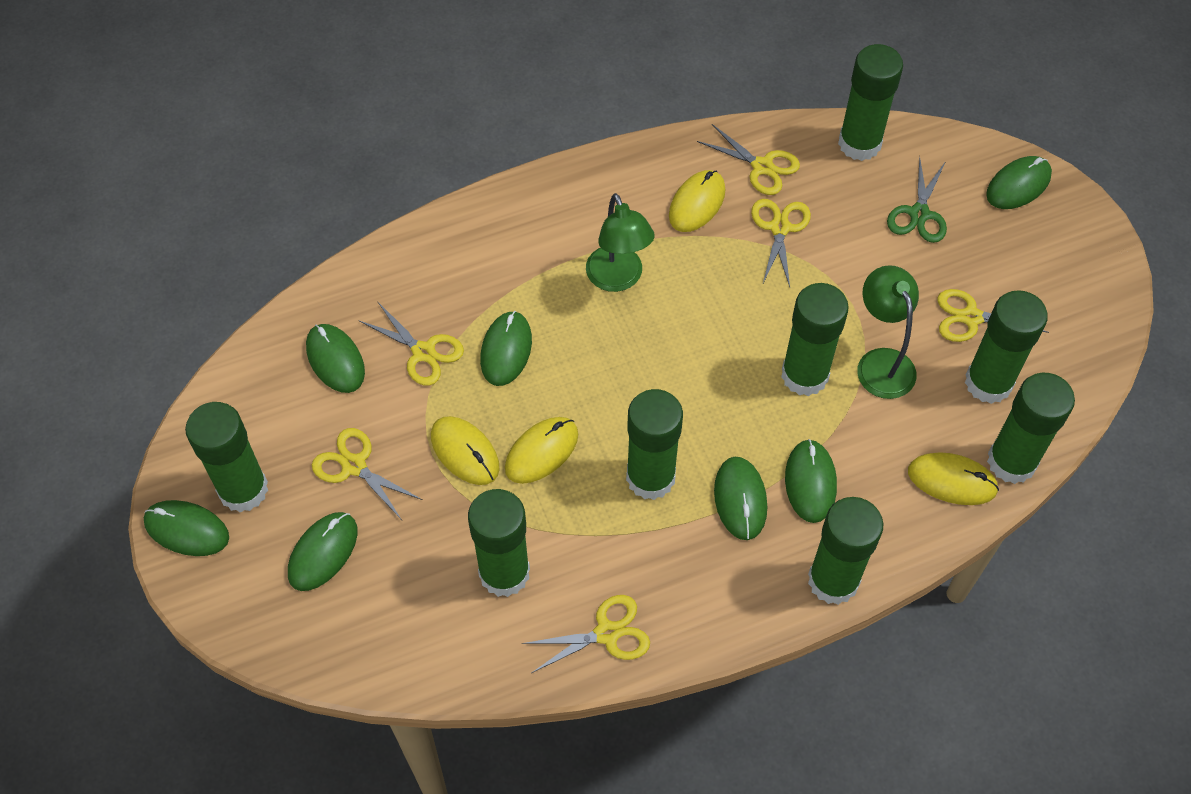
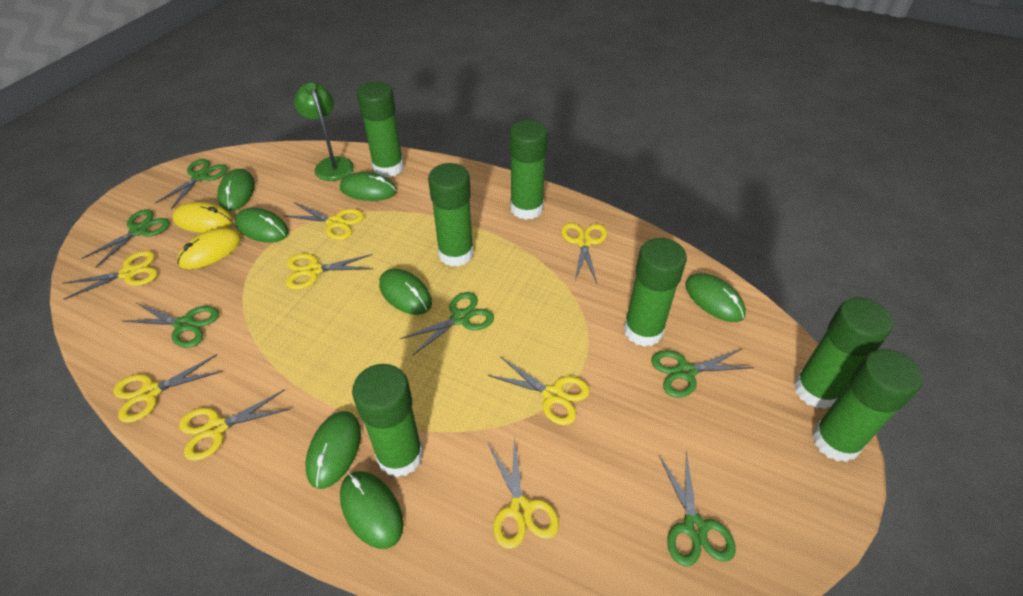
green glue stick: [185,402,268,512] [468,489,530,597] [626,389,683,500] [781,283,849,396] [808,497,883,605] [838,44,903,161] [965,290,1048,404] [987,373,1075,484] = 8 -> [352,364,423,477] [357,81,404,177] [428,163,474,267] [510,120,548,220] [624,238,687,347] [794,297,893,409] [812,349,922,462] = 7
green lamp: [586,193,654,292] [857,265,919,399] = 2 -> [294,82,354,181] = 1
green scissors: [887,156,947,243] = 1 -> [81,209,170,268] [122,303,219,348] [155,159,228,209] [400,292,494,356] [651,349,754,398] [659,452,736,566] = 6
yellow mouse: [431,416,500,485] [505,417,578,484] [669,170,726,232] [908,452,999,505] = 4 -> [172,202,233,233] [177,228,242,269] = 2
yellow scissors: [312,428,423,520] [358,301,464,386] [522,595,650,673] [697,124,800,195] [751,199,811,287] [938,289,1049,342] = 6 -> [63,251,158,299] [113,354,223,423] [179,389,290,461] [283,203,364,240] [286,253,373,290] [487,356,590,425] [488,437,559,549] [561,223,607,283] = 8

